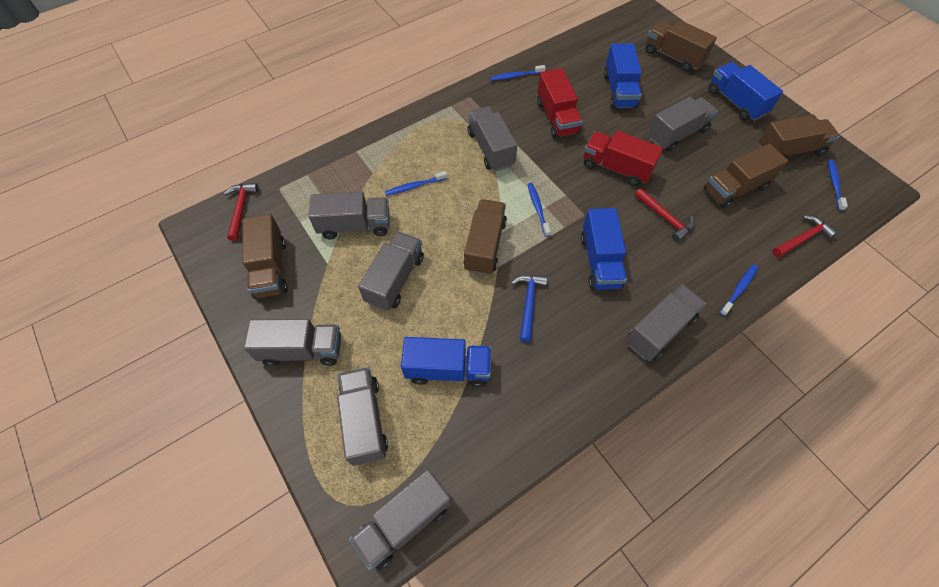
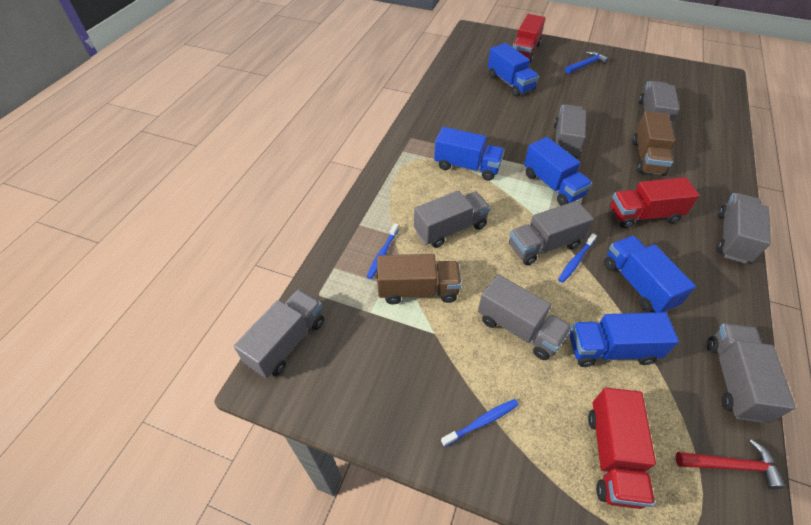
blue toothbrush: [385,171,447,196] [490,65,546,81] [528,183,551,237] [720,265,758,316] [828,159,848,211] = 5 -> [367,223,399,279] [441,399,519,447] [558,233,597,283] = 3
blue truck: [401,337,491,387] [581,208,627,290] [604,43,642,109] [708,62,783,121] = 4 -> [434,127,505,181] [488,43,539,97] [524,137,592,206] [570,312,679,367] [604,236,696,312] = 5
brown truck: [242,214,288,299] [464,199,507,275] [645,20,717,72] [704,144,788,209] [759,115,839,158] = 5 -> [377,254,462,304] [632,111,675,176] = 2
red hammer: [224,183,259,241] [635,188,695,242] [772,215,838,258] = 3 -> [676,439,785,489] = 1
red truck: [537,68,583,138] [584,131,663,186] = 2 -> [513,14,545,63] [588,388,656,509] [610,177,699,228] = 3

